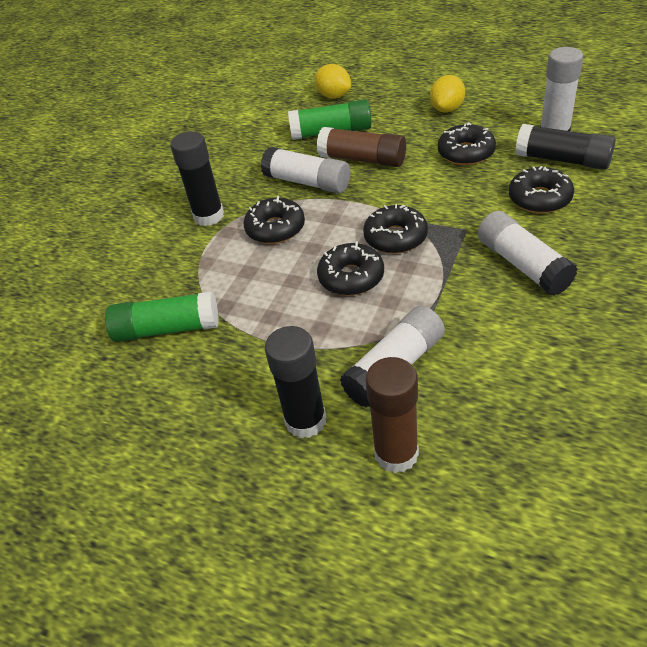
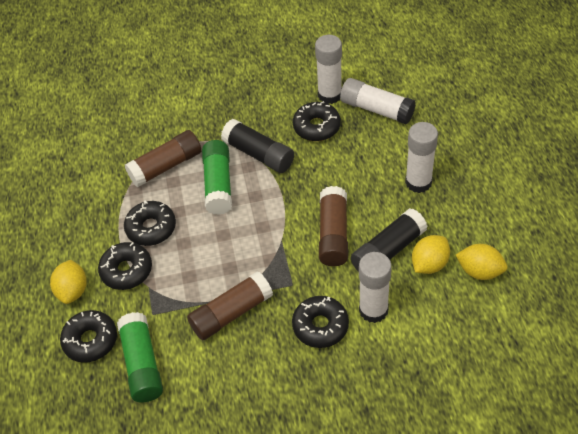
black glue stick: [170,131,224,226] [265,326,326,438] [515,124,616,170] = 3 -> [221,119,294,173] [351,208,428,272] = 2
brown glue stick: [317,127,406,167] [365,357,419,473] = 2 -> [125,130,202,187] [187,271,273,340] [319,186,348,266] = 3
yellow lemon: [315,64,351,99] [430,75,465,113] = 2 -> [50,260,87,304] [412,235,450,274] [456,244,508,280] = 3

